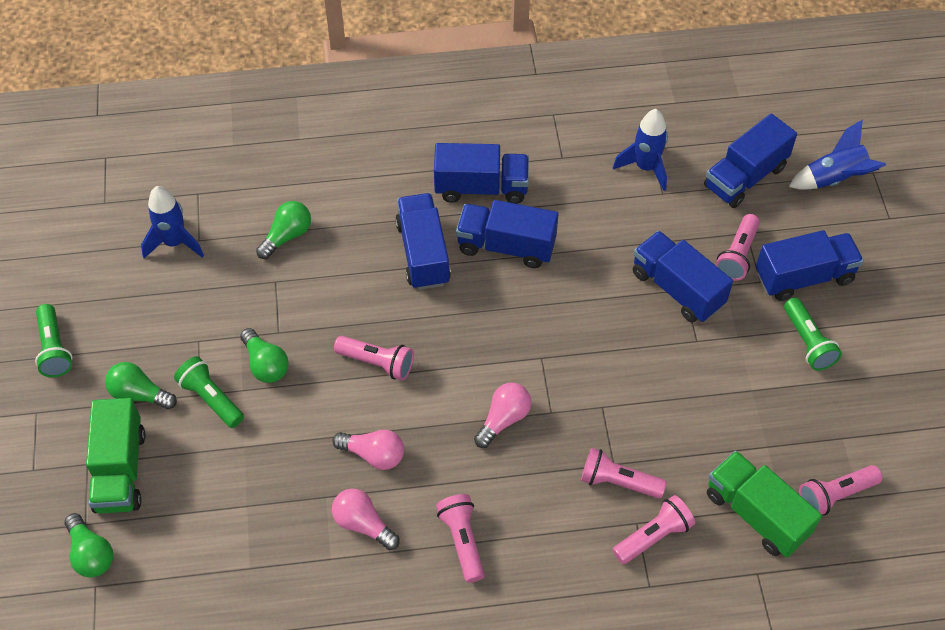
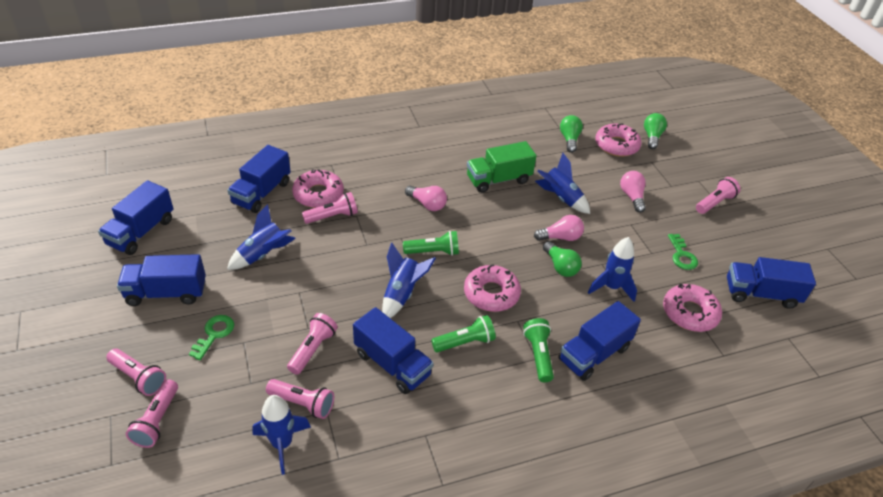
blue rocket: [141,186,204,258] [613,109,668,191] [789,119,886,190] = 3 -> [227,204,296,270] [252,395,311,475] [382,243,436,318] [535,153,590,214] [588,237,637,302] = 5
green key: none = 0 -> [189,315,234,360] [668,234,698,270] = 2
green light bulb: [64,513,113,578] [105,362,177,410] [240,328,289,383] [256,201,311,259] = 4 -> [543,241,582,277] [560,115,583,153] [644,113,667,149] = 3
green truck: [86,398,145,514] [707,451,822,558] = 2 -> [467,141,536,193] = 1
pink donut: none = 0 -> [292,169,344,208] [464,264,521,312] [595,124,641,157] [663,284,722,332] = 4

